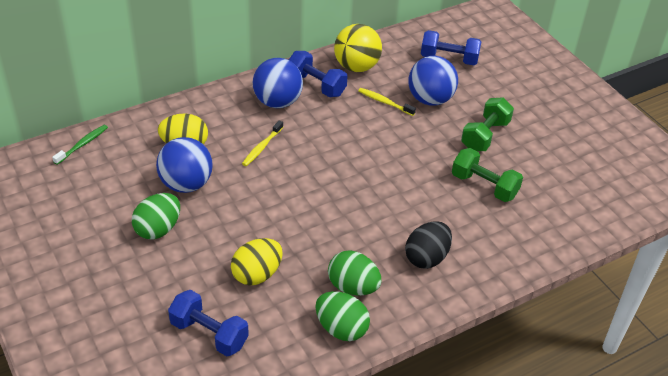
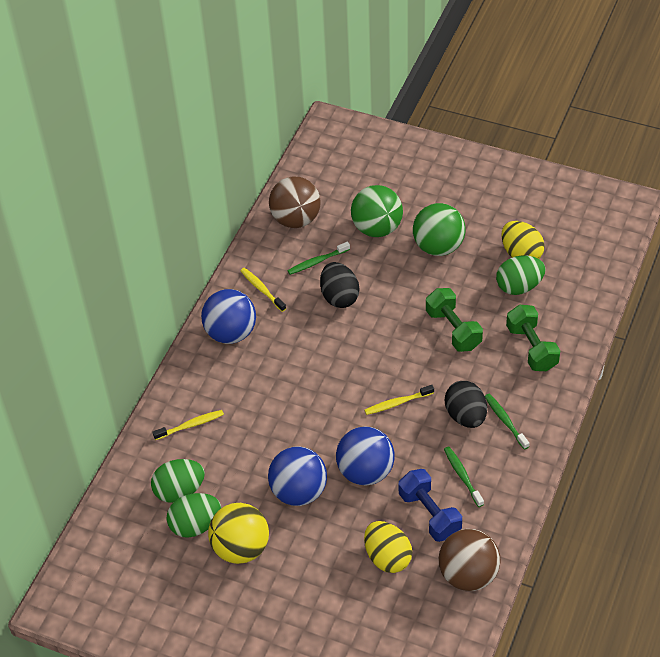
black egg: [405,221,452,269] = 1 -> [320,262,359,308] [445,381,487,428] = 2
blue dumbbell: [168,290,249,356] [289,51,347,97] [421,30,482,65] = 3 -> [399,469,462,542] = 1
brown ball: none = 0 -> [269,176,321,228] [439,529,501,591] = 2
green ball: none = 0 -> [351,185,403,237] [413,203,465,256] = 2
green toothbrush: [52,125,108,165] = 1 -> [287,242,350,275] [444,446,484,507] [485,394,529,450] = 3
yellow toothbrush: [242,120,283,166] [358,88,416,116] = 2 -> [152,410,224,440] [241,268,286,312] [364,385,434,415] = 3

